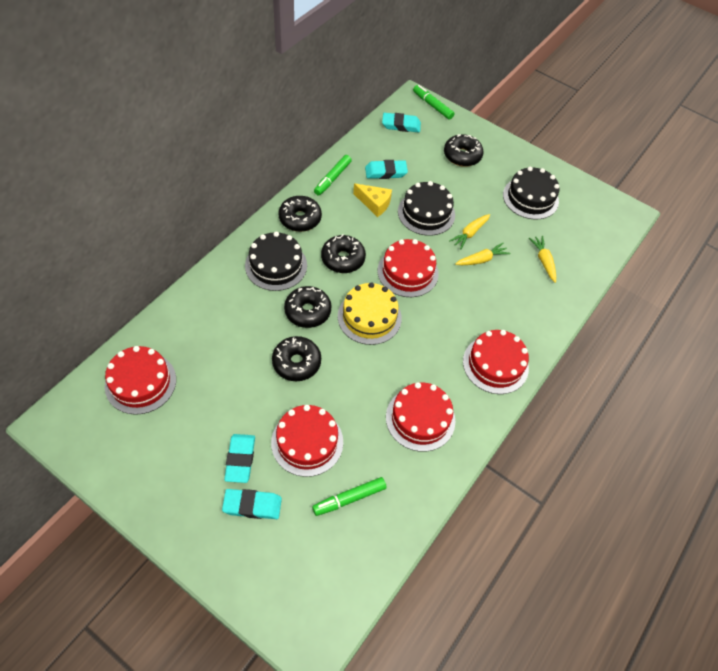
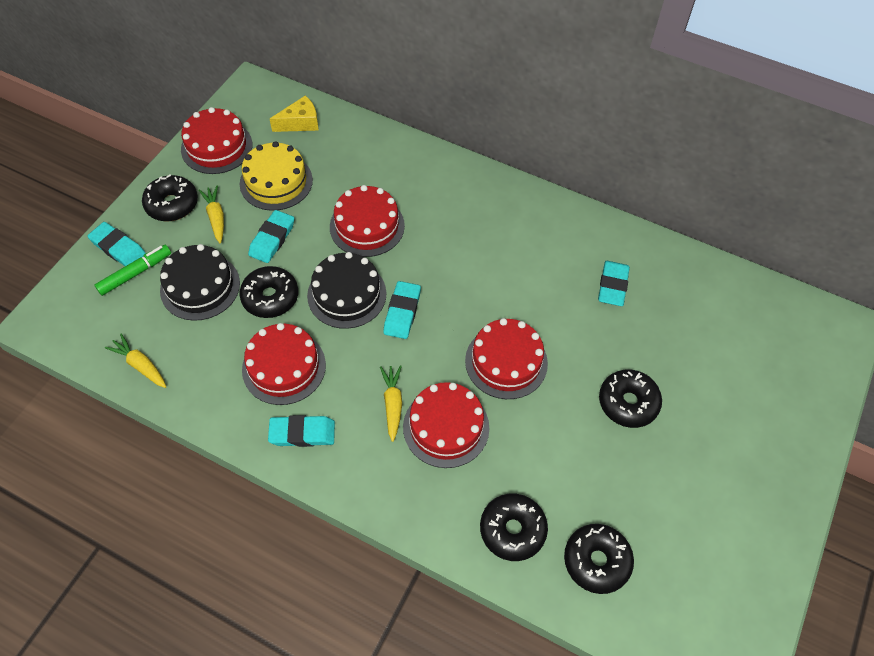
black cake: [245,232,307,291] [398,181,455,236] [503,167,560,219] = 3 -> [160,244,240,321] [307,252,386,329] = 2
green marker: [312,477,386,516] [314,155,352,196] [413,85,454,120] = 3 -> [95,245,171,296] = 1
turquoise eraser: [222,489,282,519] [224,434,255,483] [365,160,408,179] [382,113,421,132] = 4 -> [87,222,146,266] [248,210,294,263] [268,415,335,447] [383,281,421,339] [598,261,630,306] = 5

